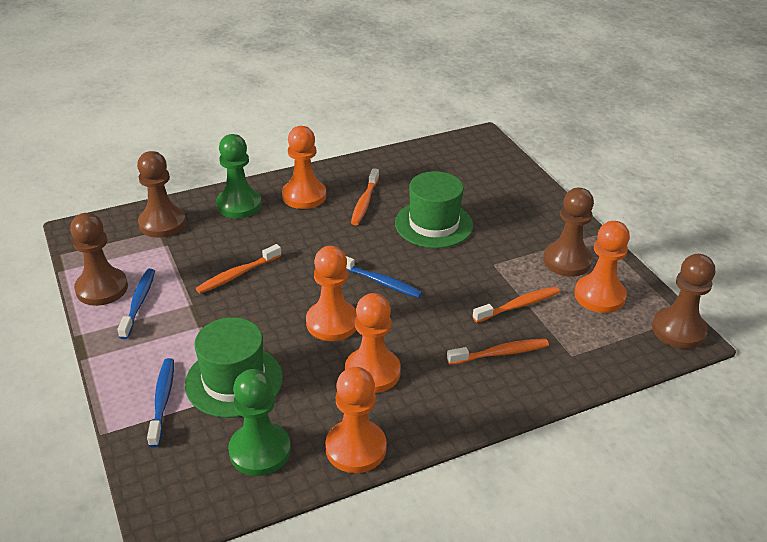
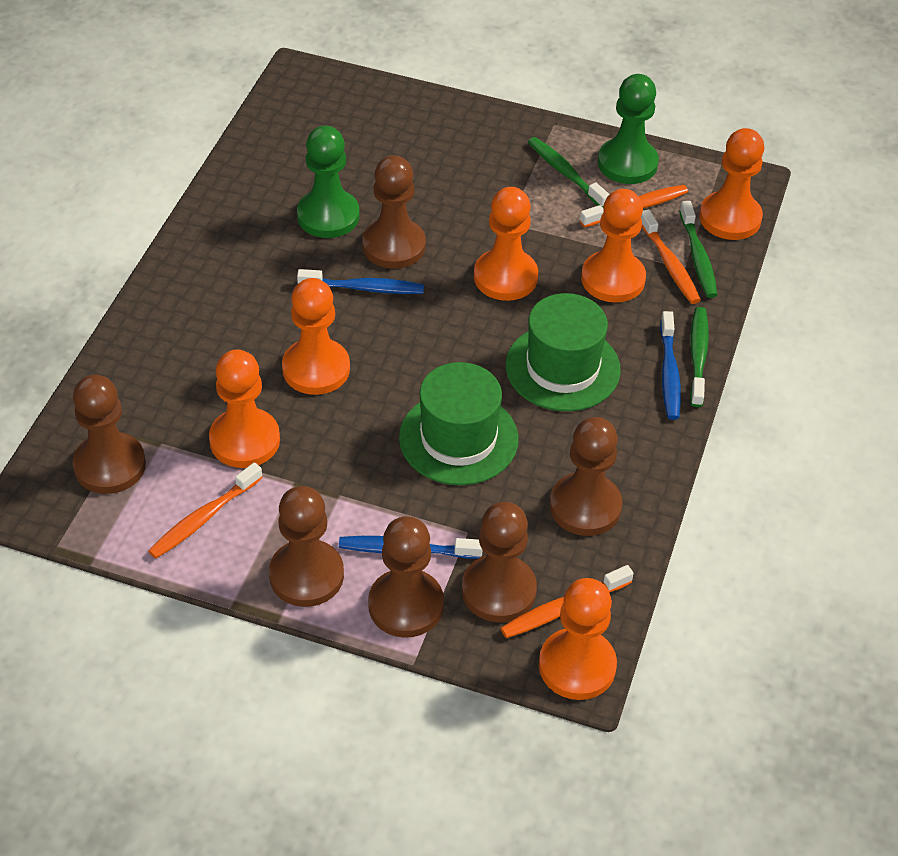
brown pawn: [70,213,128,306] [137,151,186,238] [543,188,594,277] [652,254,715,349] = 4 -> [72,375,146,494] [269,486,344,607] [362,155,426,269] [368,516,444,638] [462,502,537,622] [550,417,622,536] = 6
green toothbrush: none = 0 -> [528,137,609,207] [679,201,717,298] [690,307,709,407] = 3
orange pawn: [282,126,326,209] [306,246,357,341] [325,367,387,473] [345,293,401,393] [574,221,630,313] = 5 -> [209,350,280,468] [282,278,350,395] [474,187,538,301] [539,578,617,700] [581,189,646,303] [699,128,764,240] = 6

